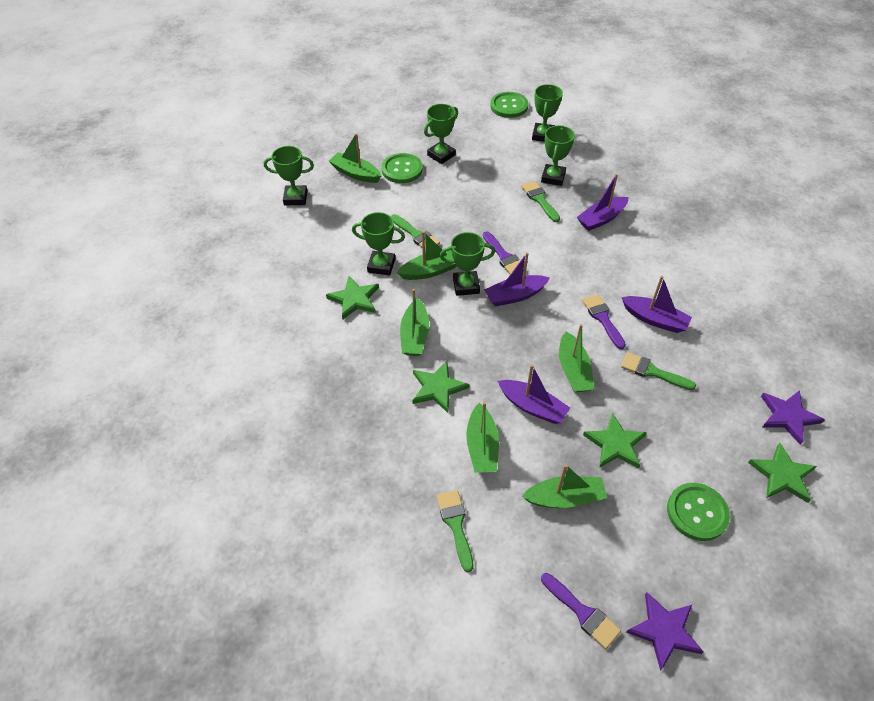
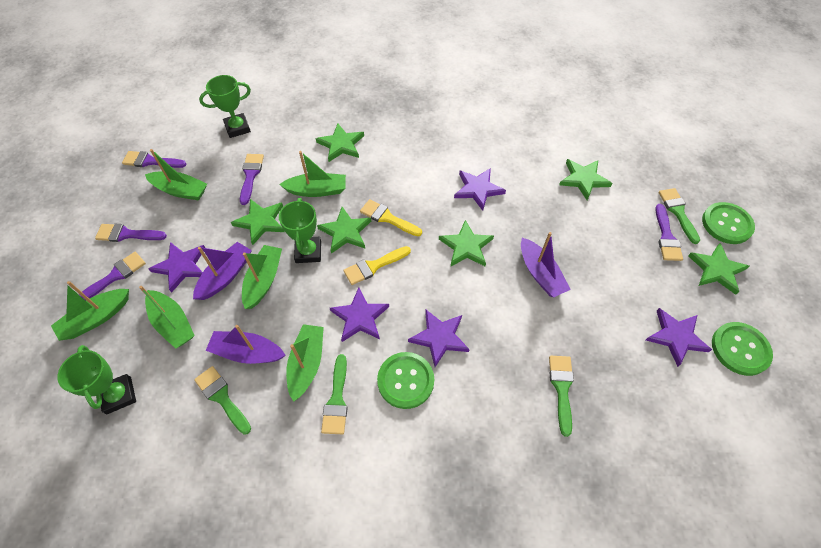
green star: [326,276,379,320] [412,361,469,413] [583,413,647,468] [748,443,817,503] = 4 -> [231,199,285,245] [316,123,364,162] [317,207,371,254] [439,220,494,266] [559,159,612,200] [688,243,750,295] = 6
green trophy: [264,146,314,205] [352,212,405,276] [424,104,458,164] [440,232,495,296] [532,84,563,142] [541,125,575,186] = 6 -> [57,345,136,414] [199,75,251,138] [279,198,321,263] = 3
purple boat: [484,252,550,307] [498,365,570,424] [577,174,629,231] [621,276,692,333] = 4 -> [193,242,252,300] [206,325,285,364] [521,232,571,297] = 3
purple brush: [483,232,524,274] [541,573,621,649] [582,294,626,349] = 3 -> [79,252,146,301] [95,224,167,242] [122,151,186,168] [240,154,264,205] [655,204,683,261] = 5
purple star: [626,592,704,671] [761,390,825,445] = 2 -> [149,242,205,293] [330,288,389,342] [408,310,470,367] [454,168,506,211] [646,308,712,367] = 5
yellow brush: none = 0 -> [343,246,411,285] [360,199,422,236] = 2

